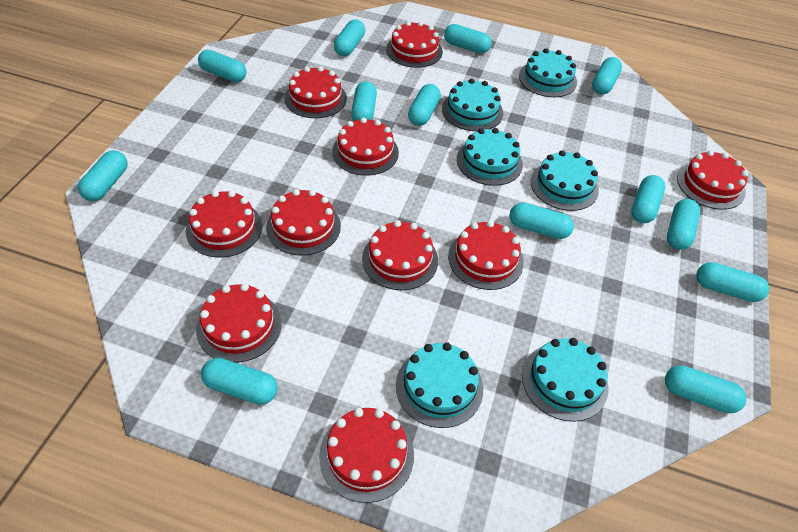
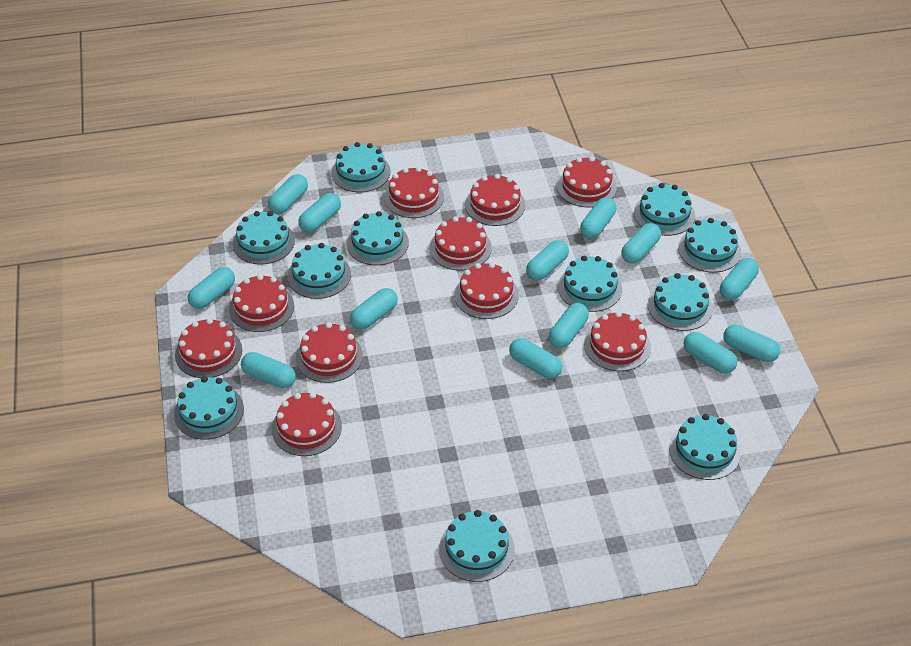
turquoise cake: [396,343,483,428] [442,79,503,131] [457,128,523,186] [519,48,577,97] [522,338,609,422] [531,150,599,211] = 6 -> [174,376,244,440] [233,211,295,265] [288,243,351,299] [332,142,391,192] [347,211,409,265] [439,510,515,582] [558,256,622,312] [634,183,695,236] [648,273,713,331] [669,414,741,480] [678,218,741,272] = 11

